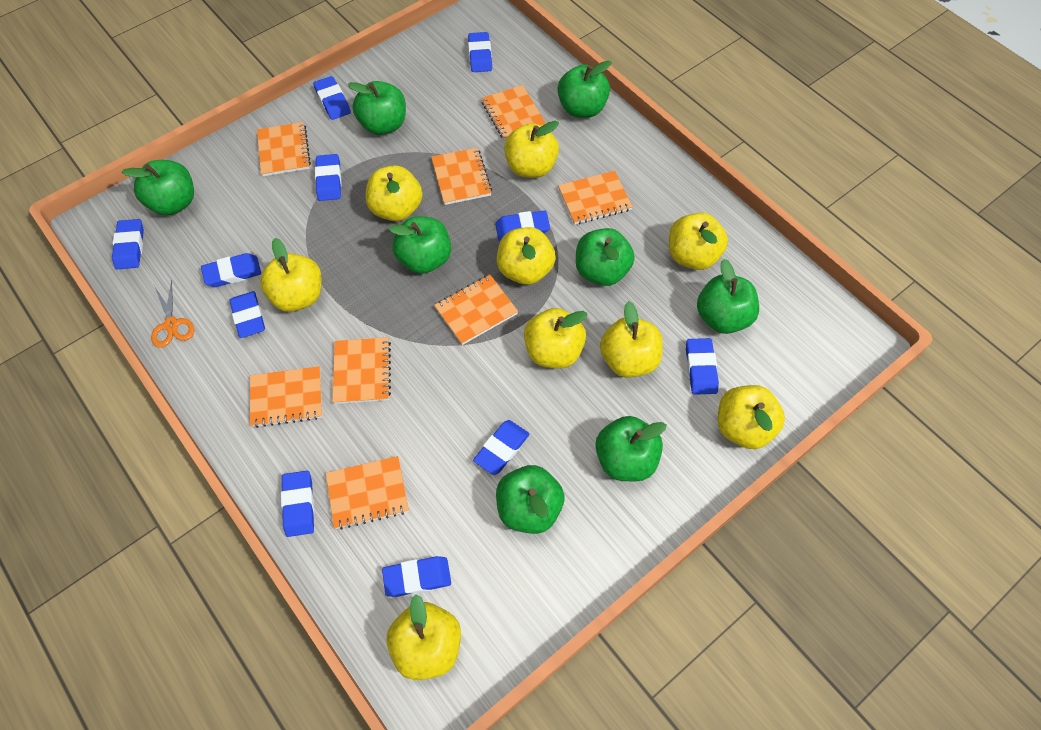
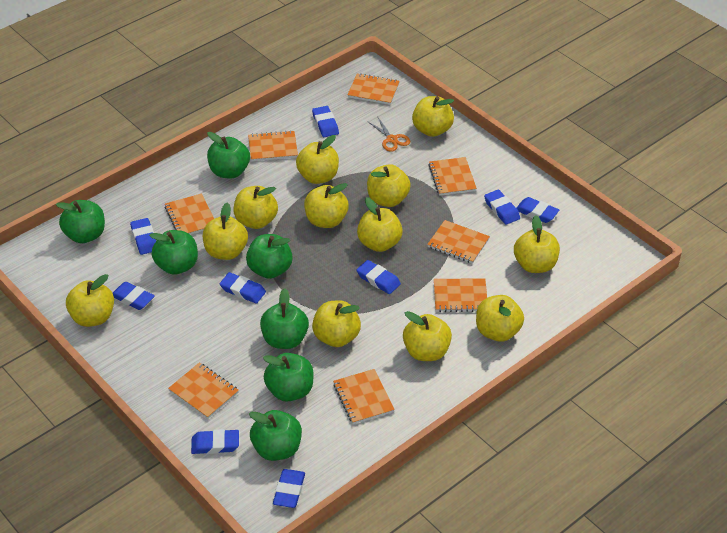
blue eraser: [112,219,144,269] [201,253,261,287] [229,291,265,338] [281,471,314,537] [313,76,351,120] [315,154,341,201] [382,556,451,597] [468,32,492,72] [473,420,529,475] [495,211,550,241] [686,338,719,395] = 11 -> [113,282,155,310] [130,218,156,255] [191,429,239,454] [220,272,266,304] [273,469,305,508] [312,106,339,137] [356,260,401,294] [484,190,520,225] [517,197,559,223] = 9
green apple: [122,160,194,215] [348,81,406,135] [388,217,451,274] [496,465,565,534] [557,61,612,118] [576,228,635,286] [595,416,667,481] [697,259,759,334] = 8 -> [56,200,105,243] [149,230,198,275] [207,132,250,178] [246,234,293,279] [249,410,302,461] [260,288,309,349] [263,353,313,402] = 7
yellow apple: [260,238,322,312] [366,165,422,221] [386,594,461,680] [497,227,556,285] [504,121,559,178] [524,308,588,368] [600,301,663,378] [669,213,728,270] [718,385,785,449] = 9 -> [66,274,114,327] [203,202,248,260] [234,186,278,229] [296,135,339,184] [304,183,349,228] [312,300,361,347] [357,197,403,252] [367,164,411,207] [403,311,452,361] [412,96,454,137] [476,295,524,342] [514,215,560,273] = 12

